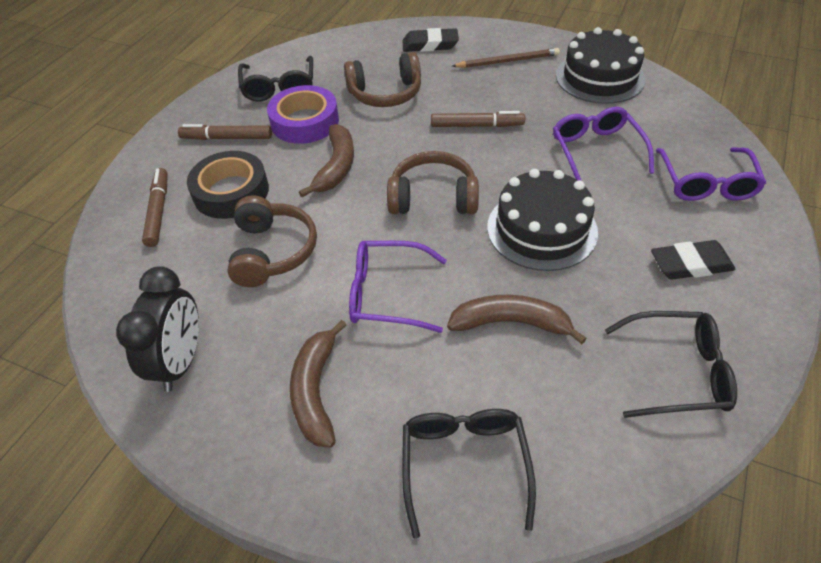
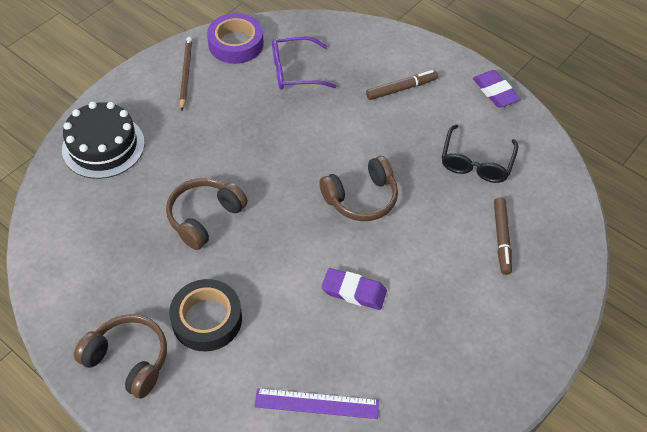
black cake: [487,169,598,271] [556,27,645,104] = 2 -> [62,102,145,179] = 1
black clock: [116,266,199,392] = 1 -> none = 0
black eraser: [403,28,459,52] [651,240,736,280] = 2 -> none = 0
black glasses: [238,56,313,101] [402,409,536,538] [605,311,737,418] = 3 -> [442,124,518,183] = 1
brown banana: [290,320,347,448] [299,124,354,197] [447,295,587,344] = 3 -> none = 0
brown marker: [142,168,168,247] [178,124,272,140] [431,111,525,127] = 3 -> [366,70,438,100] [494,197,512,275] = 2
purple eraser: none = 0 -> [321,268,387,310] [473,70,520,108] = 2
purple glasses: [349,241,447,333] [553,107,654,181] [656,147,766,201] = 3 -> [272,36,336,90] = 1
purple ruler: none = 0 -> [254,388,379,419] = 1

